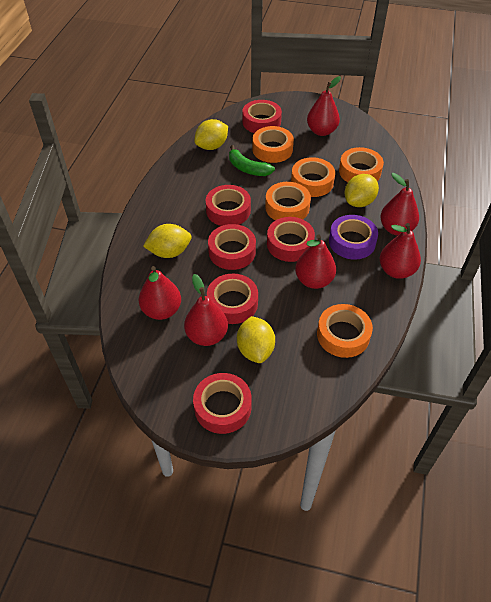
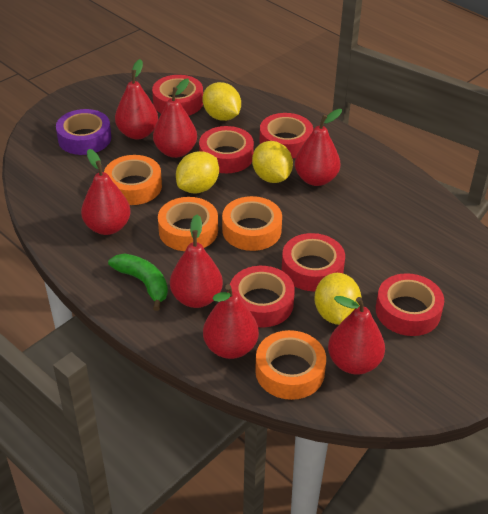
orange tape: [252,126,294,163] [265,182,311,221] [291,157,335,197] [317,304,373,358] [339,147,384,182] = 5 -> [104,155,162,205] [158,197,218,251] [222,196,282,251] [255,330,326,400] = 4
red pear: [139,266,181,320] [184,274,228,346] [295,234,336,289] [307,76,341,136] [380,173,419,236] [380,223,421,279] = 6 -> [81,149,131,235] [115,59,158,139] [153,78,197,158] [170,215,223,308] [203,284,259,359] [295,109,342,186] [328,296,385,374] = 7

